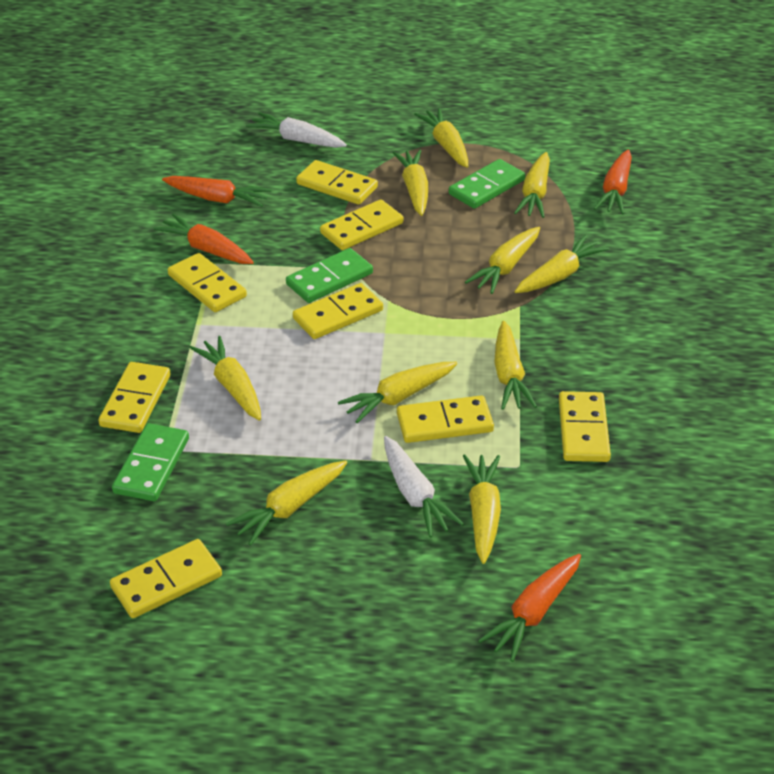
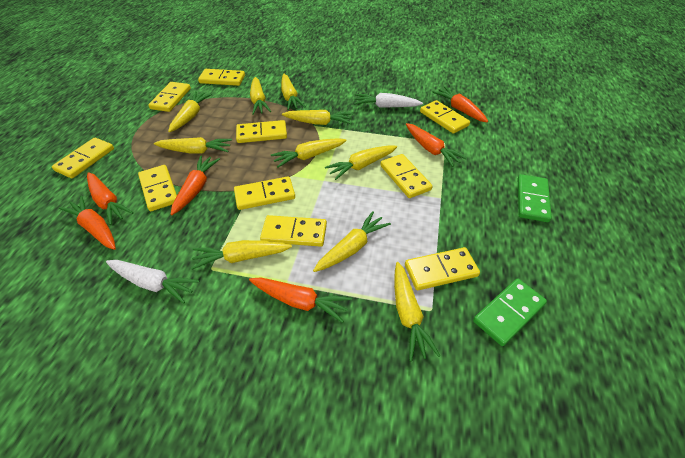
green domino: [112,423,189,501] [286,248,373,303] [449,159,525,209] = 3 -> [473,278,547,346] [518,174,552,222] = 2
orange carrot: [153,214,254,264] [162,176,272,207] [478,554,581,662] [594,150,632,214] = 4 -> [59,196,116,250] [87,172,134,225] [171,156,220,215] [249,277,352,323] [406,123,467,167] [432,87,488,123] = 6
yellow domino: [98,362,171,433] [110,539,222,618] [168,253,247,312] [293,283,383,339] [296,160,378,205] [320,199,403,250] [397,395,494,443] [559,391,611,462] = 8 -> [52,138,114,178] [138,165,177,211] [148,82,191,112] [198,69,245,86] [234,176,295,210] [236,120,287,143] [260,215,327,247] [380,154,433,198] [405,247,480,290] [420,100,470,134] = 10

